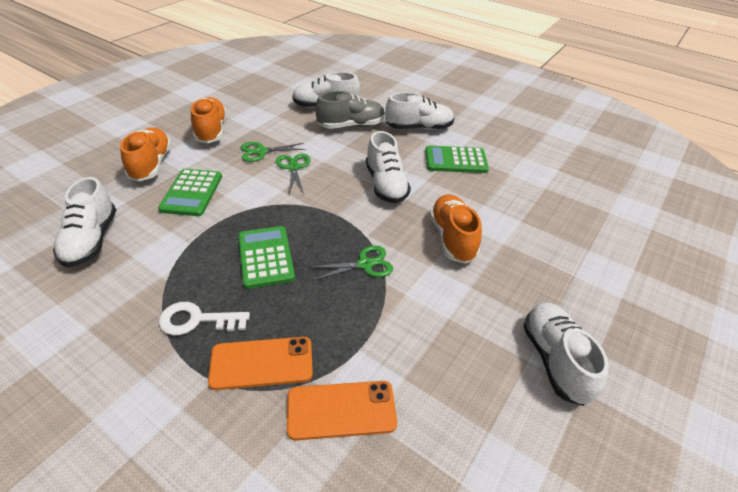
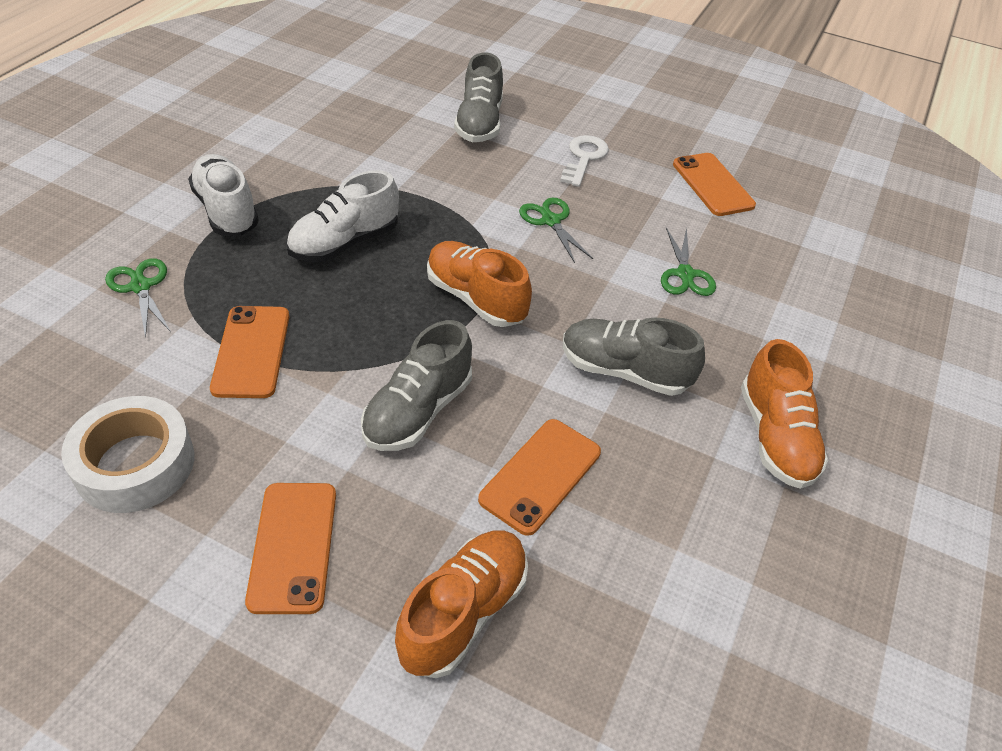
green calculator: [158,169,222,216] [238,226,295,289] [425,146,489,173] = 3 -> none = 0
grey shoe: [316,91,385,129] = 1 -> [361,320,472,451] [454,52,503,142] [563,317,705,396] = 3
orange phone: [208,337,313,390] [287,381,397,440] = 2 -> [210,306,289,398] [245,483,336,614] [478,419,601,536] [673,153,756,216] = 4
white shoe: [53,177,116,267] [292,72,360,108] [366,131,411,203] [385,92,455,130] [523,302,609,406] = 5 -> [188,154,259,236] [286,170,399,262] = 2
white tape: none = 0 -> [61,396,194,513] = 1

